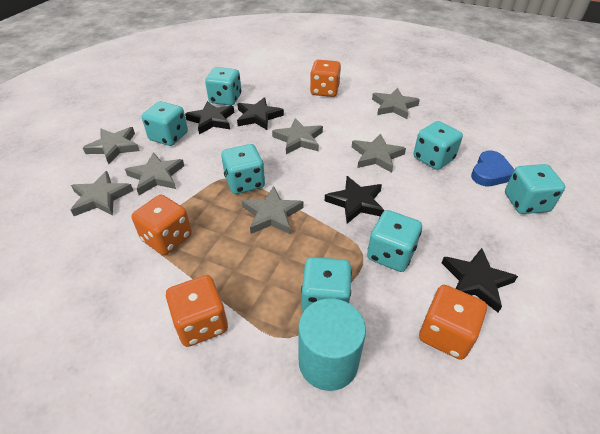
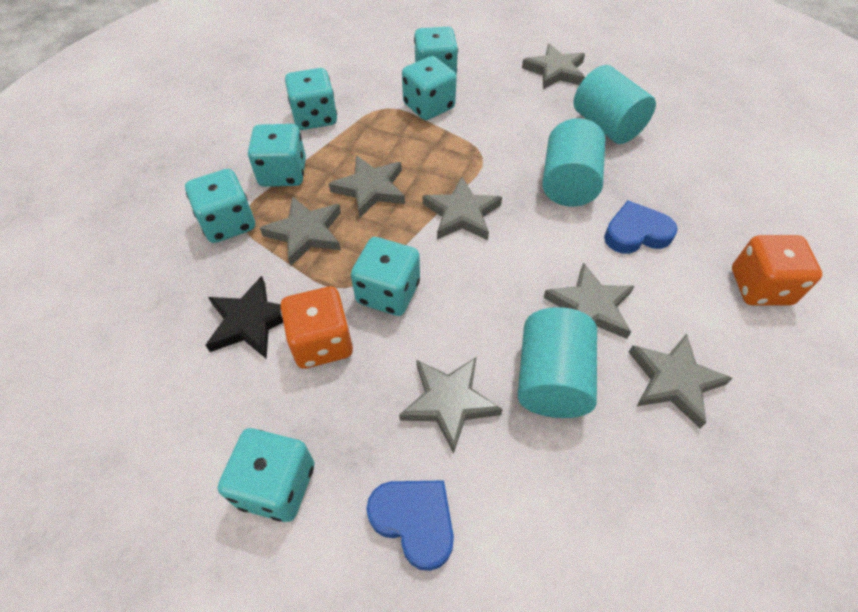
black star: [185,101,234,134] [237,97,284,130] [325,176,385,224] [442,248,518,313] = 4 -> [206,276,283,359] = 1
blue heart: [471,151,514,186] = 1 -> [366,480,454,571] [604,200,678,254] = 2
orange dice: [132,195,192,255] [166,275,228,347] [310,60,341,97] [419,285,487,360] = 4 -> [281,286,353,369] [732,235,822,305] = 2
turquoise cylinder: [298,298,366,391] = 1 -> [518,307,597,418] [542,118,605,206] [574,65,656,144] = 3

